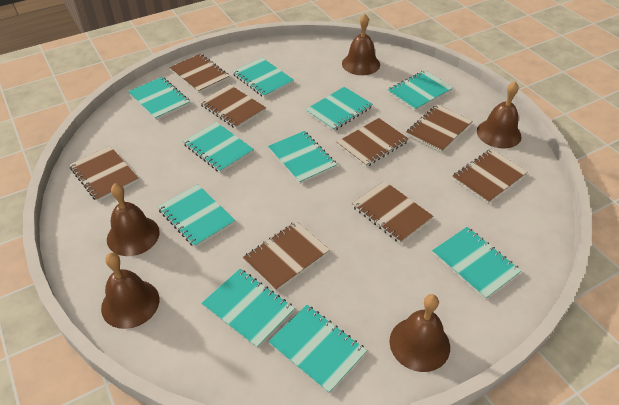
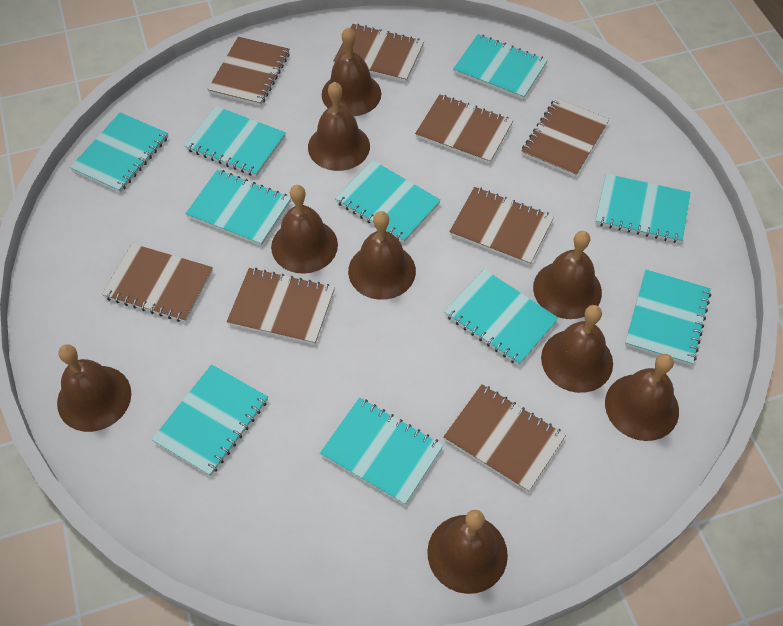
brown bell: [101,253,159,329] [107,183,160,256] [342,14,380,75] [389,294,450,372] [477,81,522,149] = 5 -> [57,344,131,432] [271,185,338,274] [308,82,370,171] [322,27,381,116] [348,211,416,300] [427,510,508,594] [533,231,602,319] [541,305,613,393] [605,354,679,441] = 9

